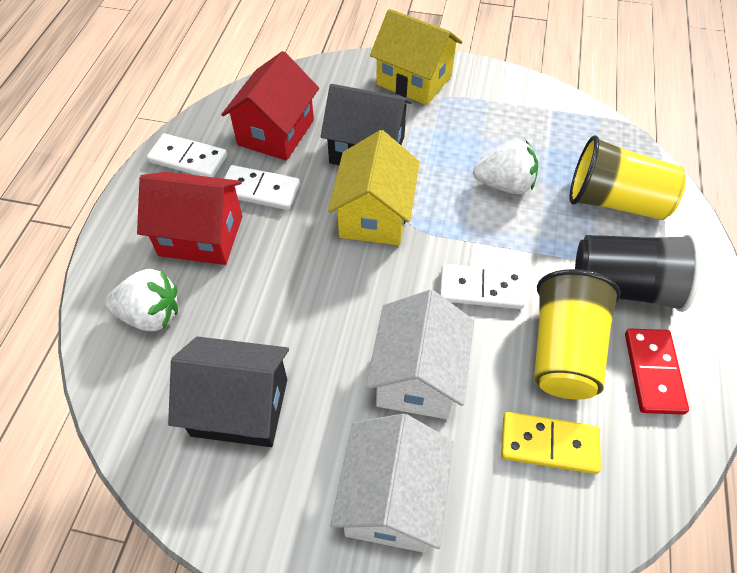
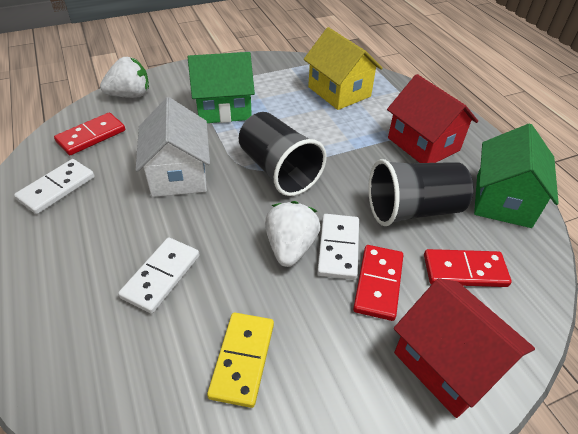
black cup: [575,234,701,312] = 1 -> [239,112,327,196] [368,159,474,226] = 2
black house: [168,336,289,447] [321,84,412,165] = 2 -> none = 0
green house: none = 0 -> [188,52,255,123] [474,124,559,228] = 2
red domino: [625,329,689,415] = 1 -> [54,113,125,155] [353,245,403,321] [424,249,512,287] = 3
white house: [330,414,454,553] [366,290,474,419] = 2 -> [135,97,210,197] = 1
yellow cup: [534,269,621,400] [569,135,686,220] = 2 -> none = 0
yellow house: [328,130,420,245] [370,9,462,105] = 2 -> [304,27,382,110] = 1

